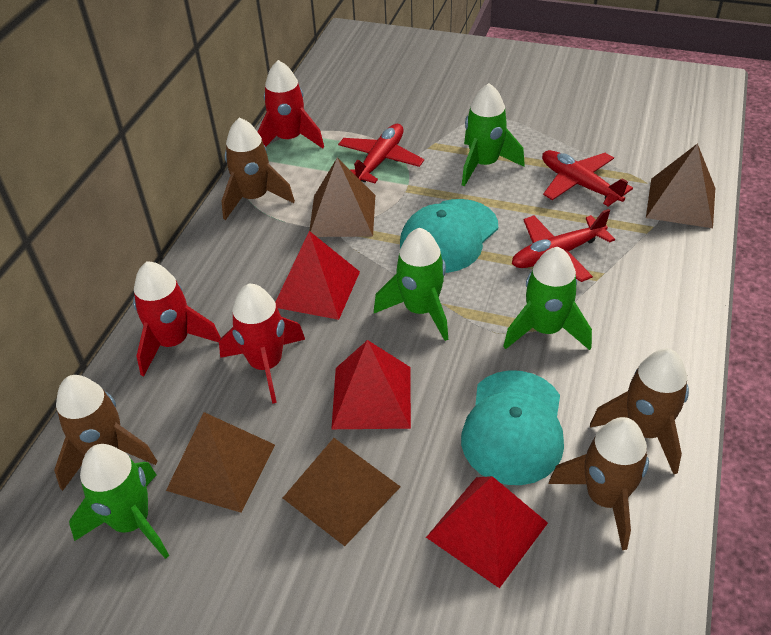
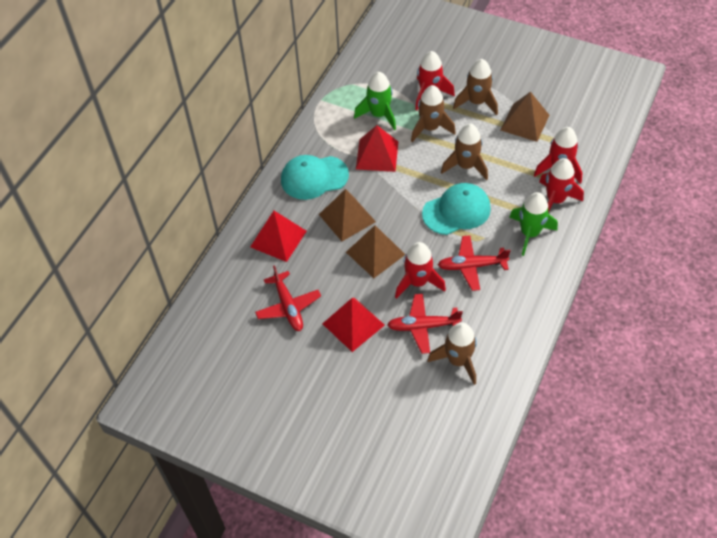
brown pyramid: [166,412,275,513] [283,438,401,546] [309,158,375,237] [646,143,715,228] = 4 -> [319,189,376,241] [346,225,405,278] [500,92,550,142] = 3
green rocket: [69,444,169,559] [374,228,448,341] [462,83,525,187] [503,247,592,350] = 4 -> [354,72,396,130] [509,192,558,256] = 2
red rocket: [133,261,221,376] [219,284,305,404] [257,60,324,149] = 3 -> [395,242,446,299] [415,51,455,111] [534,127,583,184] [539,158,584,212] = 4

